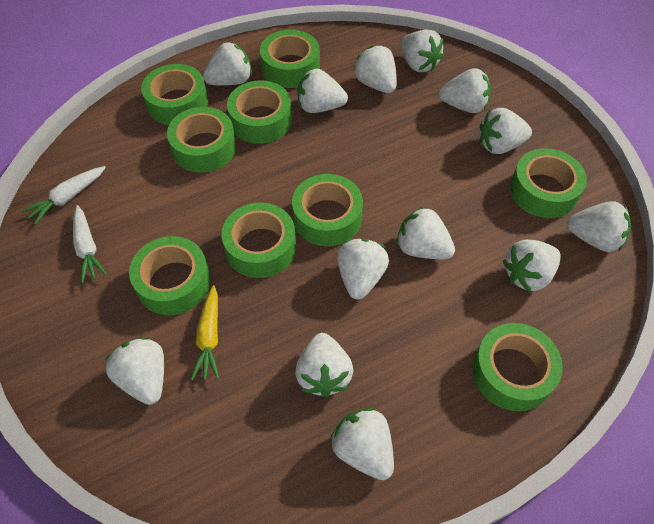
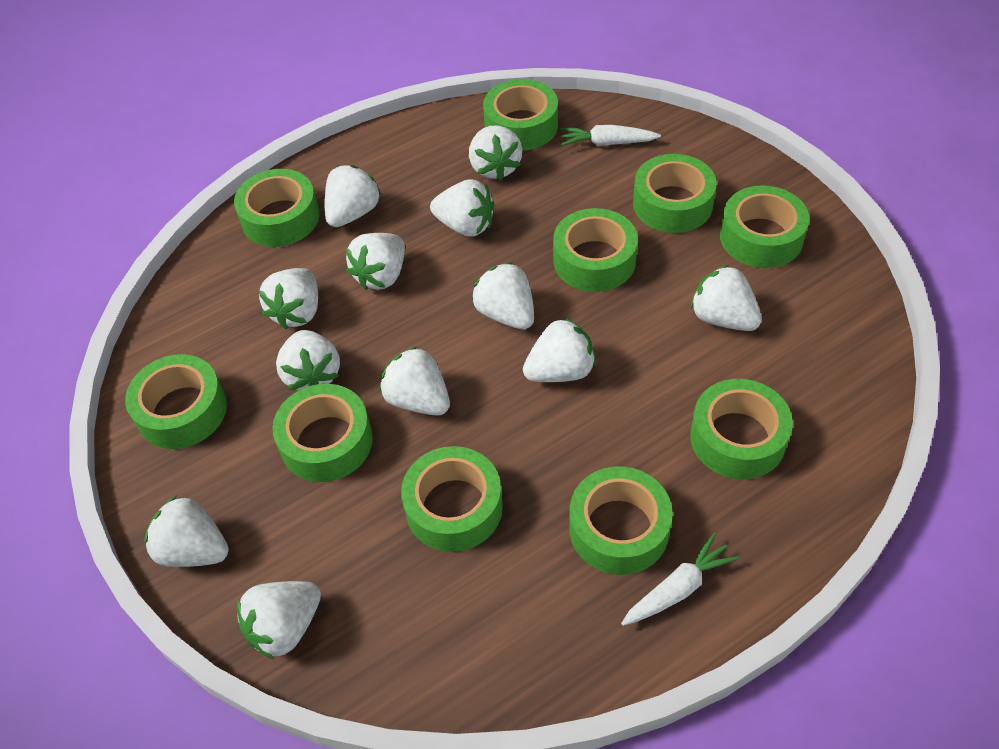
green tape: [129,236,210,315] [141,64,208,125] [167,107,236,173] [221,203,296,278] [227,80,292,144] [260,30,320,88] [292,174,363,246] [472,323,563,411] [510,148,587,218] = 9 -> [125,354,227,449] [234,169,319,247] [272,384,373,482] [401,446,503,552] [483,79,558,151] [553,208,638,292] [569,466,673,575] [633,154,717,233] [690,379,793,479] [720,185,809,268] = 10
white strawberry: [105,337,164,405] [203,42,252,85] [295,333,353,398] [298,69,348,113] [330,408,394,480] [337,239,389,300] [353,46,397,93] [396,206,455,259] [400,30,444,72] [439,68,491,113] [479,108,532,154] [503,240,561,292] [567,201,631,252] = 13 -> [144,495,229,567] [237,581,321,660] [258,268,318,329] [276,330,340,391] [325,165,381,227] [346,233,405,290] [380,346,450,416] [430,179,494,237] [469,125,522,181] [472,262,534,329] [523,318,596,382] [691,265,762,331] = 12
yellow carrot: [191,285,219,380] = 1 -> none = 0

